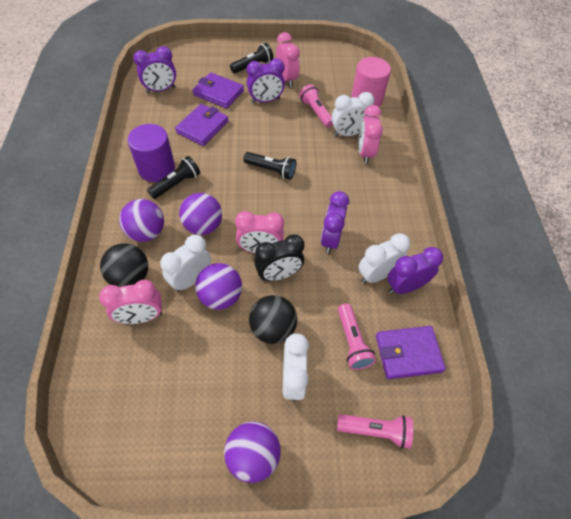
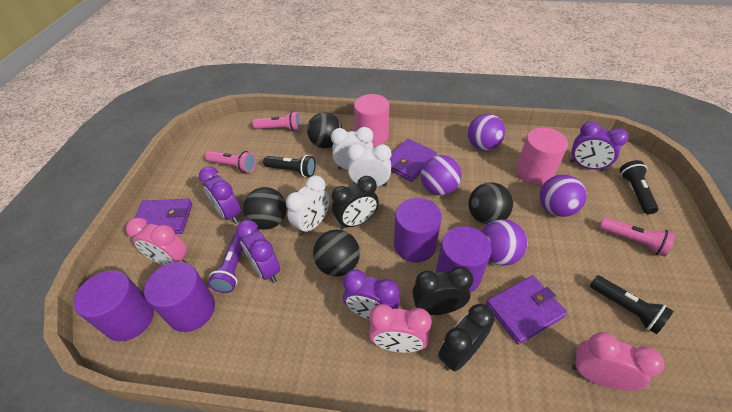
black ball: [100,243,148,287] [249,295,297,344] = 2 -> [243,187,287,230] [307,112,342,148] [313,230,360,277] [469,182,513,225] = 4
black clock: [254,234,304,281] = 1 -> [332,176,379,229] [412,267,473,315] [438,304,495,371] = 3
pink clock: [99,280,162,324] [235,211,284,253] [276,32,300,87] [358,105,383,164] = 4 -> [126,218,187,265] [369,304,432,353] [572,332,664,390] = 3
pink cylinder: [351,57,391,107] = 1 -> [354,94,389,146] [516,128,568,185] = 2
purple cylinder: [127,124,175,182] = 1 -> [74,270,154,341] [144,262,215,332] [394,198,442,263] [436,226,492,293] = 4
purple flashlight: none = 0 -> [208,234,243,293] = 1
white clock: [160,235,211,292] [282,333,309,401] [332,92,374,136] [358,233,410,284] = 4 -> [286,175,330,236] [331,127,373,170] [347,144,391,187] = 3

